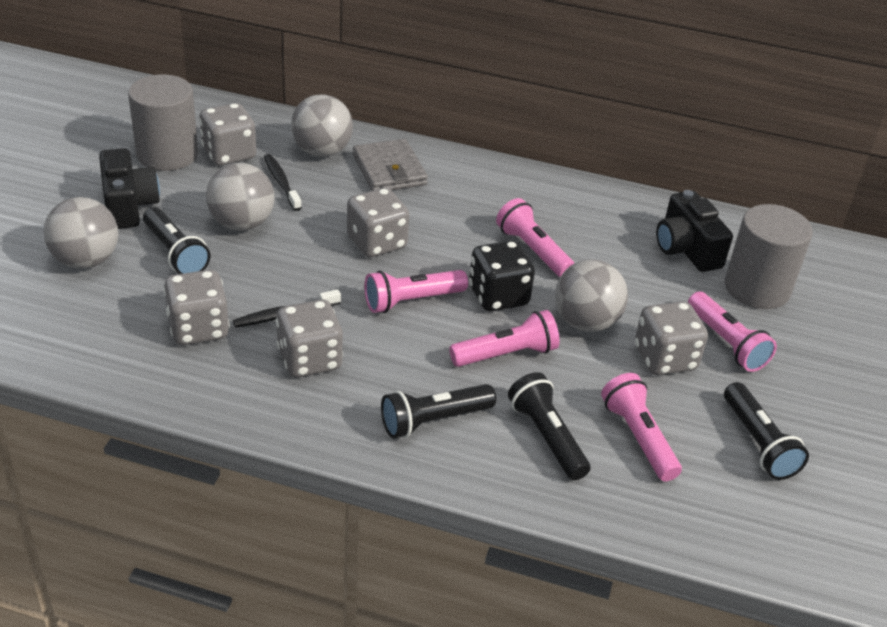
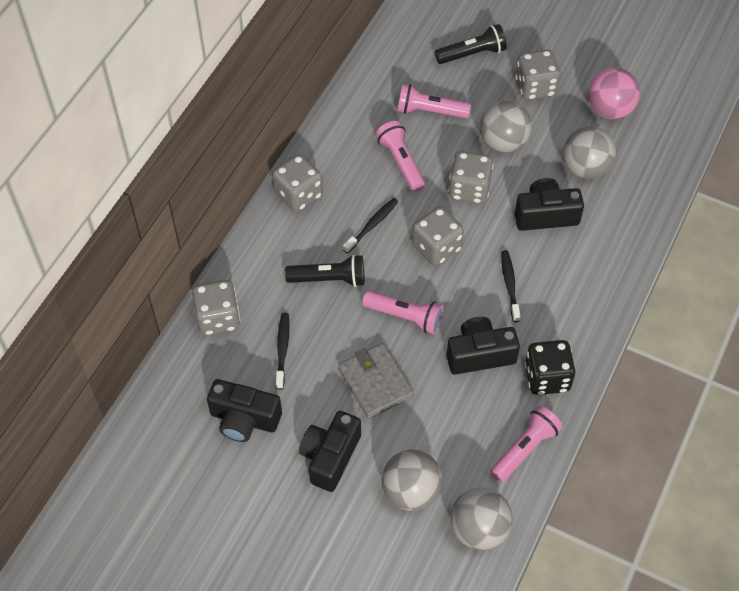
black camera: [99,148,160,229] [656,190,733,272] = 2 -> [207,379,282,442] [299,411,361,492] [447,317,520,375] [515,178,584,231] = 4
black flashlight: [143,207,210,274] [381,384,496,438] [508,372,591,480] [724,382,809,480] = 4 -> [285,255,364,287] [435,24,507,64] = 2
black toothbrush: [233,289,341,328] [264,154,302,211] = 2 -> [276,313,289,389] [343,198,398,253] [501,250,521,322] = 3
grey cylinder: [128,74,198,171] [725,204,813,309] = 2 -> none = 0
pink ball: none = 0 -> [588,68,640,119] = 1
pink flashlight: [364,270,468,313] [449,310,559,367] [496,198,574,277] [601,373,682,481] [688,292,777,372] = 5 -> [362,290,444,334] [376,121,425,192] [397,84,471,118] [490,406,563,482] = 4

